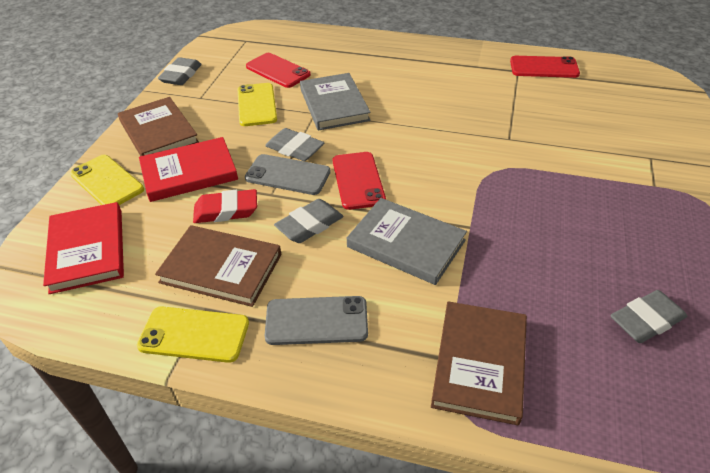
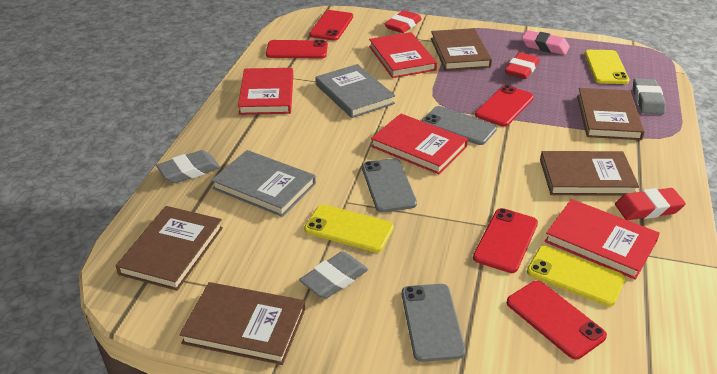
brown book: [118,97,199,156] [155,225,281,307] [431,301,527,425] = 3 -> [116,206,223,291] [179,282,305,365] [431,28,492,71] [540,151,639,196] [577,88,645,140] = 5
grey eraser: [158,57,202,85] [265,128,324,161] [274,199,343,243] [610,290,687,343] = 4 -> [156,150,220,183] [299,251,368,299] [633,78,666,114] = 3
grey phone: [245,154,331,195] [265,296,368,345] = 2 -> [362,158,417,212] [402,284,466,362] [422,106,497,145] = 3
pink eraser: none = 0 -> [522,30,570,55] = 1
red book: [43,202,124,294] [139,137,238,202] = 2 -> [238,68,293,115] [369,32,437,78] [371,113,468,174] [545,199,660,280] = 4
red eraser: [193,189,257,223] = 1 -> [384,10,422,33] [505,52,539,79] [615,188,686,220] = 3
red phone: [246,53,311,88] [333,152,386,210] [510,56,580,78] = 3 -> [266,40,328,59] [309,10,353,41] [473,208,538,273] [475,85,534,127] [507,281,607,359] = 5

